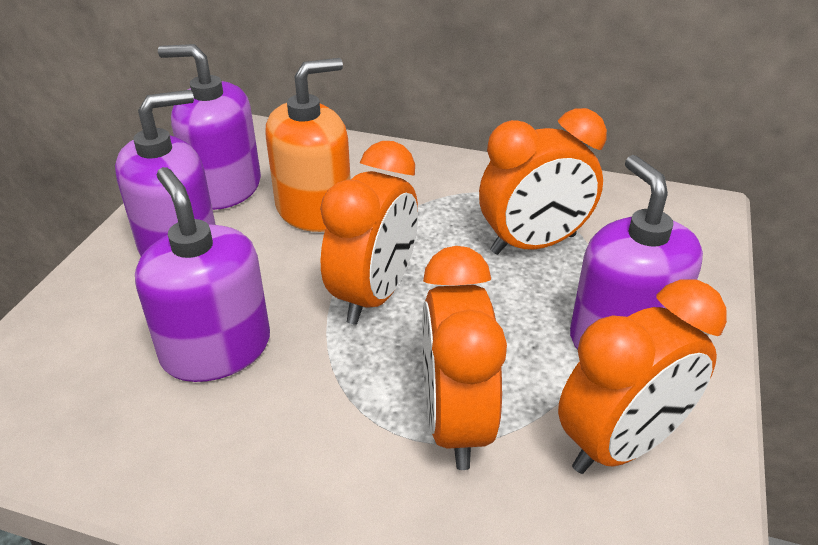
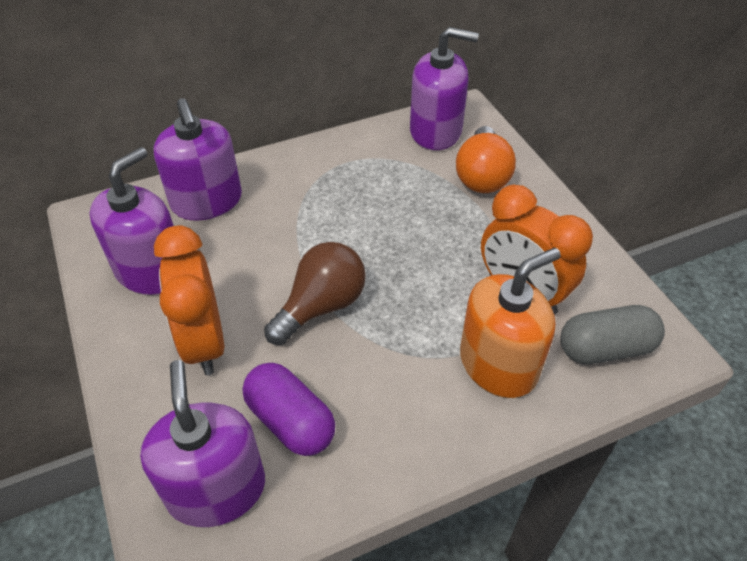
brown light bulb: none = 0 -> [264,242,366,345] = 1
grey capsule: none = 0 -> [560,305,665,364] = 1
orange clock: [320,141,418,325] [422,246,507,470] [479,108,607,255] [558,279,727,474] = 4 -> [154,225,224,375] [481,185,593,314] = 2
orange light bulb: none = 0 -> [456,126,516,193] = 1
purple capsule: none = 0 -> [243,363,335,456] = 1

